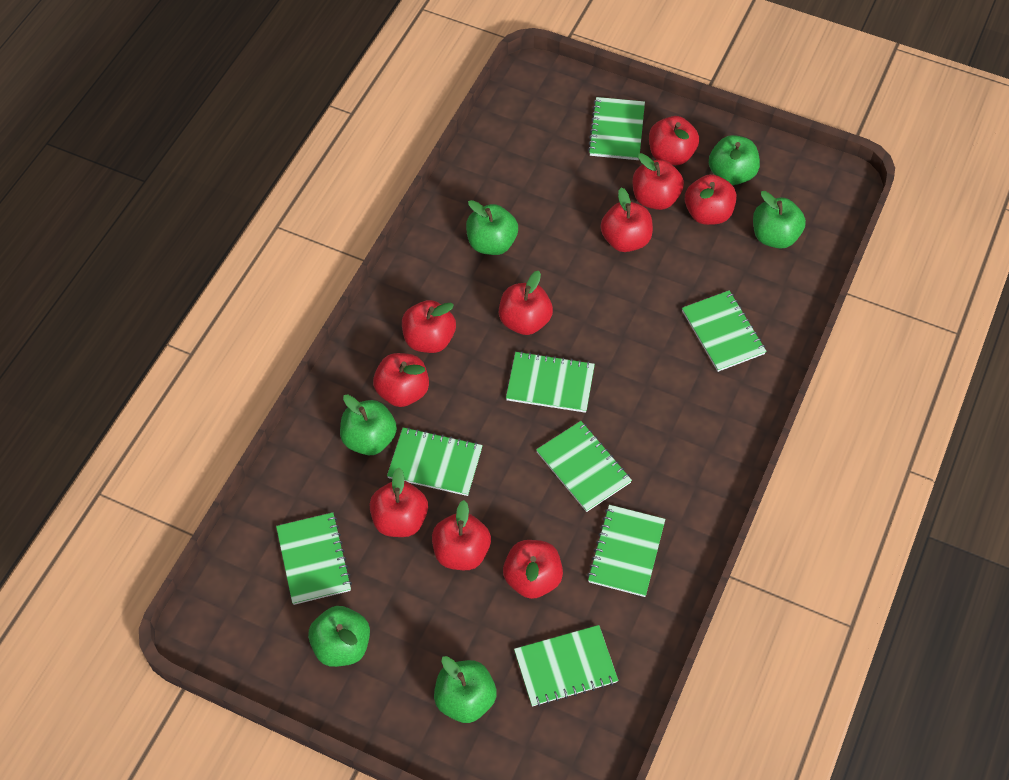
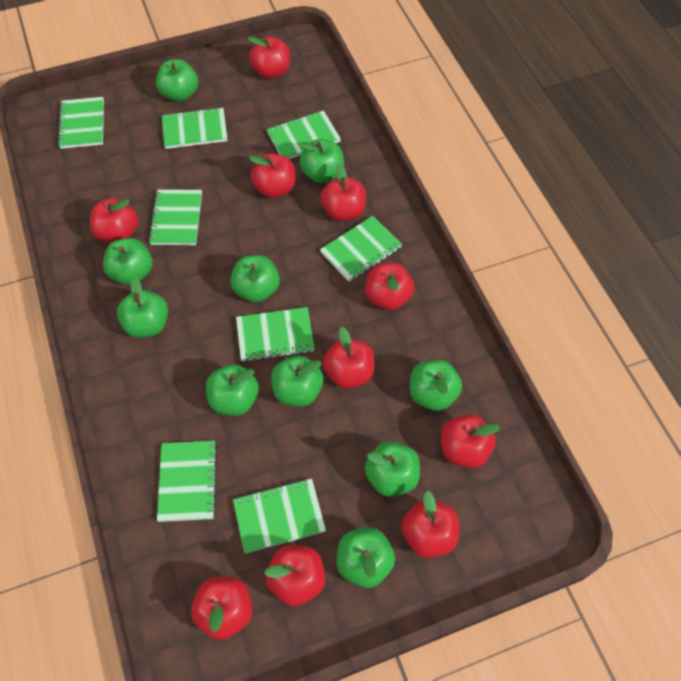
green apple: [308,606,370,667] [340,395,397,455] [434,656,497,723] [466,200,518,255] [709,135,760,185] [753,191,806,249] = 6 -> [103,238,152,285] [117,277,168,338] [156,59,198,102] [206,364,259,416] [231,255,280,302] [271,355,324,407] [300,139,344,183] [336,527,395,588] [365,441,420,497] [410,359,462,411] = 10

